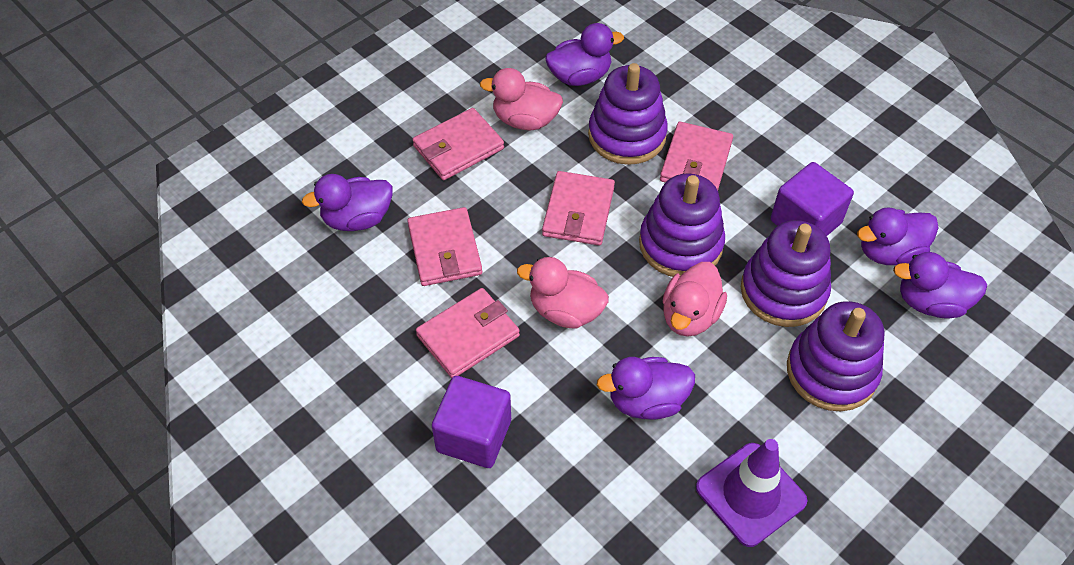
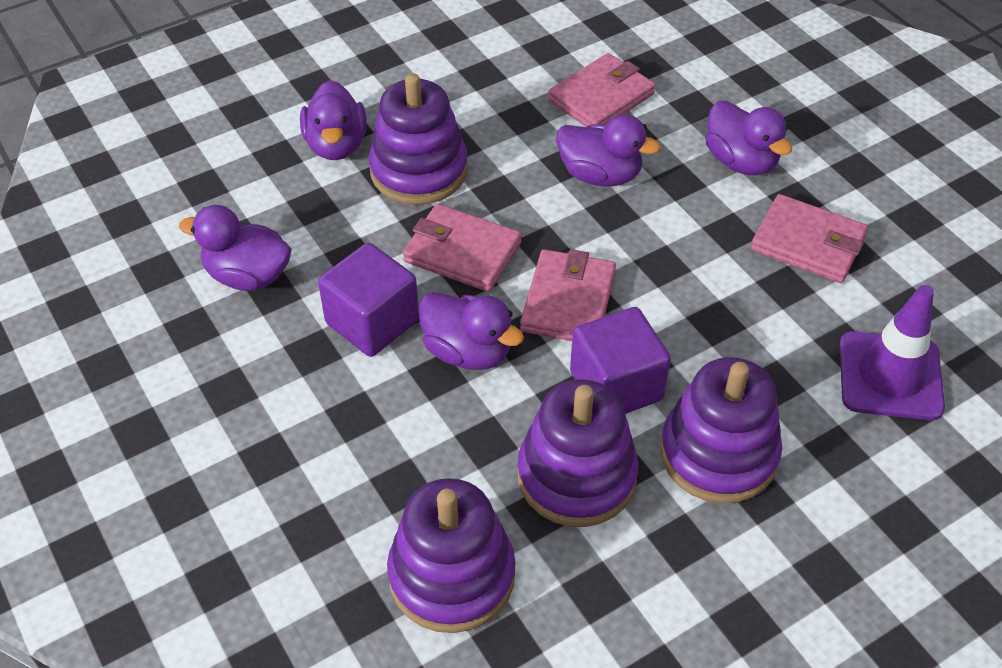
pink duck: [480,68,563,130] [517,257,609,329] [662,262,727,337] = 3 -> none = 0
pink wallet: [407,207,482,286] [412,108,504,180] [416,288,520,378] [542,171,615,246] [660,122,733,190] = 5 -> [403,204,522,292] [520,249,616,341] [548,53,655,127] [751,194,868,283] = 4

